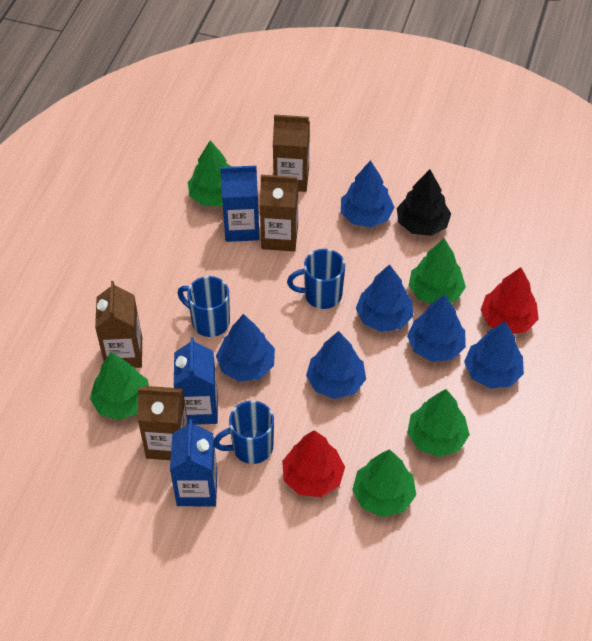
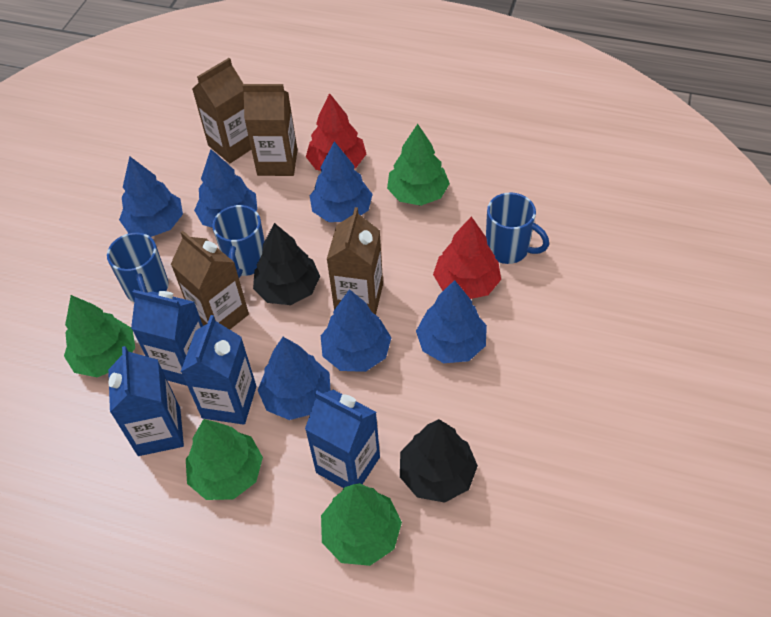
black tree: [397,169,451,236] = 1 -> [253,223,320,305] [400,419,478,503] = 2
blue carton: [170,419,218,506] [174,337,218,425] [220,166,260,242] = 3 -> [108,346,184,456] [131,290,203,386] [181,315,256,425] [305,390,380,488] = 4
green tree: [90,352,149,420] [188,140,232,206] [352,449,416,517] [407,389,470,457] [409,238,466,304] = 5 -> [64,295,135,377] [186,419,263,500] [321,483,402,566] [387,124,450,206] = 4

